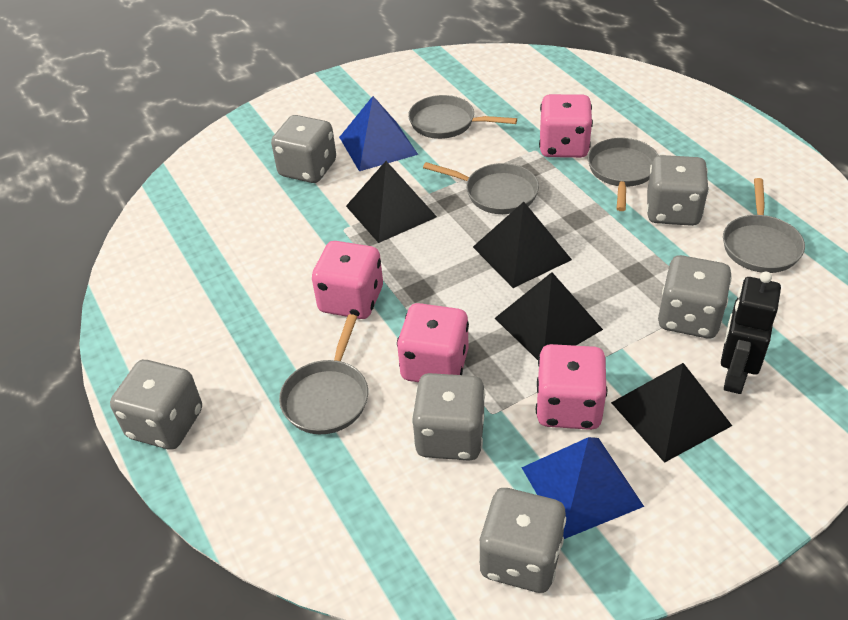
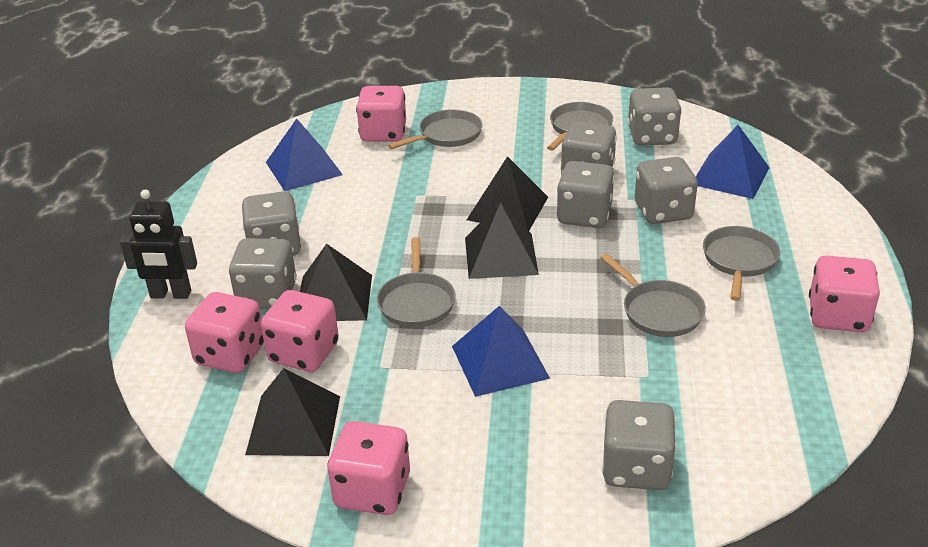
blue pyramid: [339,96,418,171] [521,437,644,539] = 2 -> [266,119,343,191] [452,306,550,397] [696,125,770,199] = 3
grey dice: [110,360,202,450] [271,115,336,183] [412,373,485,461] [479,488,566,593] [647,155,709,226] [658,255,732,338] = 6 -> [229,238,297,308] [242,191,302,256] [556,161,615,228] [561,121,617,175] [602,400,676,490] [628,87,682,146] [635,157,698,224] = 7
pink dice: [312,241,383,319] [397,303,469,382] [536,344,607,430] [539,94,593,158] = 4 -> [185,292,264,373] [261,290,339,372] [327,421,410,515] [356,86,406,142] [809,256,880,332] = 5

